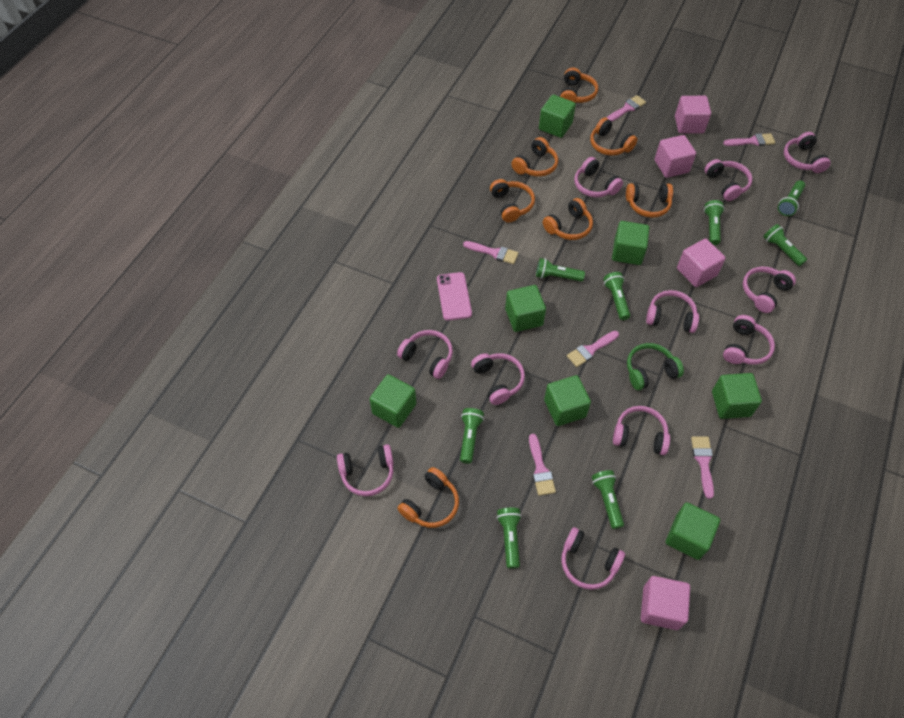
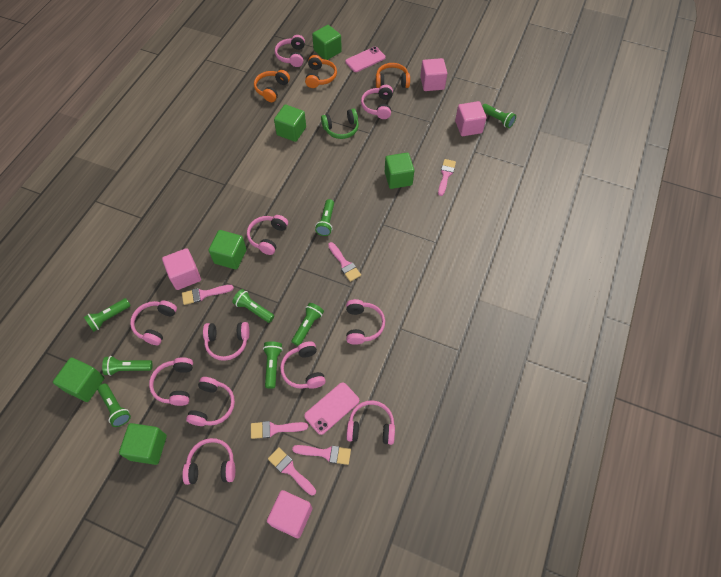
green cube: [369,374,416,428] [505,285,546,332] [539,95,576,138] [544,375,591,426] [612,221,649,265] [666,502,720,560] [712,373,762,419] = 7 -> [53,358,104,402] [119,423,167,465] [208,230,247,270] [274,105,306,142] [312,25,342,60] [385,153,414,189] = 6
orange headphones: [397,467,459,528] [490,179,535,222] [511,137,558,177] [543,198,593,240] [560,67,598,103] [590,117,637,156] [626,183,673,218] = 7 -> [254,70,290,102] [305,55,337,88] [376,63,410,88] = 3
pink phone: [437,272,472,321] = 1 -> [304,382,359,435] [345,47,385,72] = 2

